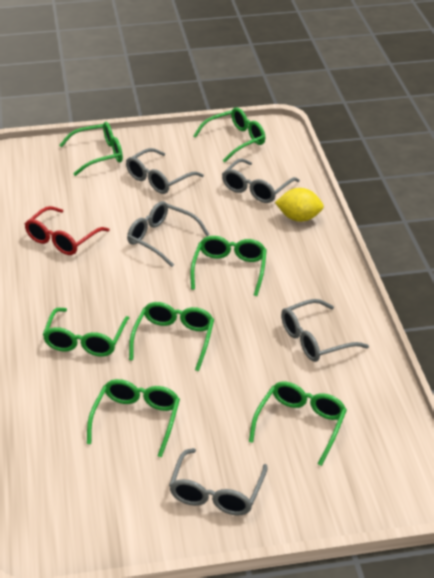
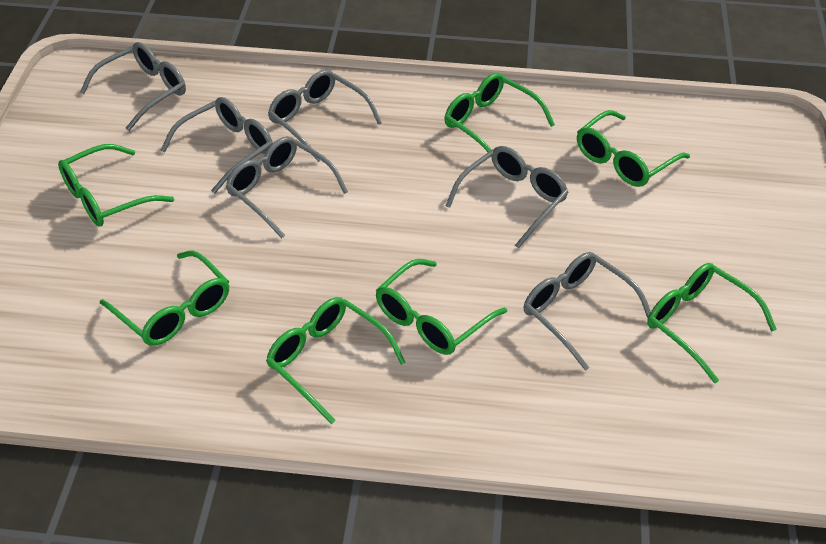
grey glasses: [126,148,204,194] [127,201,210,267] [169,448,267,515] [222,159,300,203] [281,299,369,362] = 5 -> [80,42,186,131] [161,97,273,194] [226,136,348,238] [268,70,382,162] [446,146,569,249] [524,252,651,371] = 6
red glasses: [25,206,110,255] = 1 -> none = 0
yellow lemon: [275,188,324,222] = 1 -> none = 0

